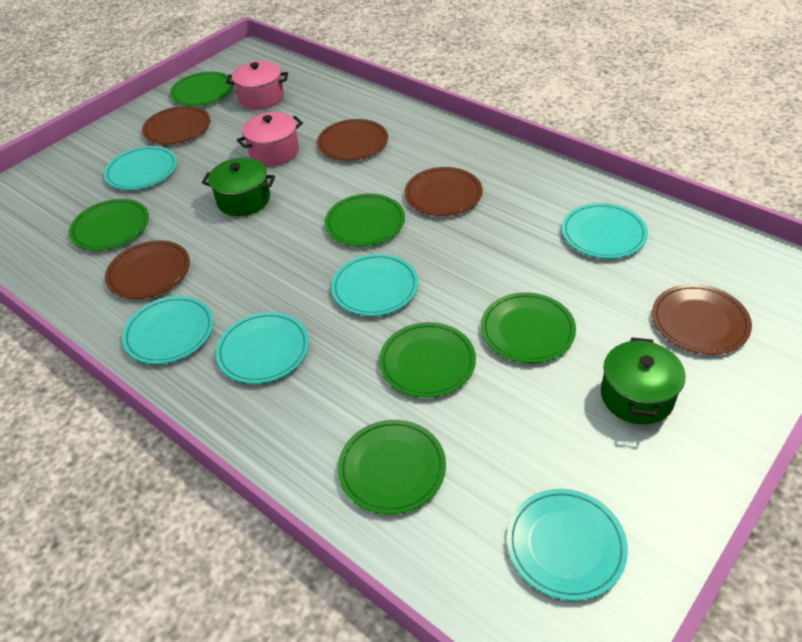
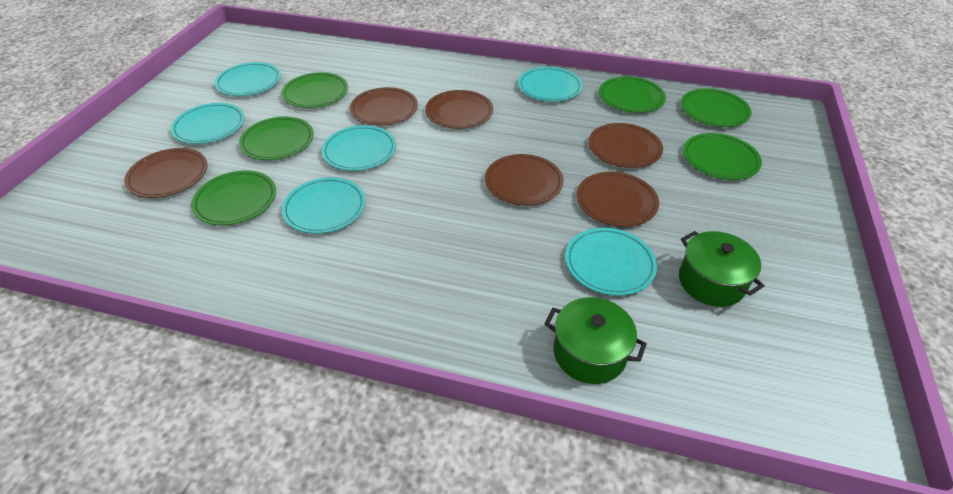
brown plate: [105,240,190,299] [142,106,210,145] [317,119,388,161] [405,167,483,216] [652,284,752,355] = 5 -> [124,148,208,198] [350,87,418,126] [425,90,493,129] [485,154,563,205] [577,172,659,227] [588,123,663,168] = 6
pink pot: [226,61,288,109] [237,112,303,166] = 2 -> none = 0

